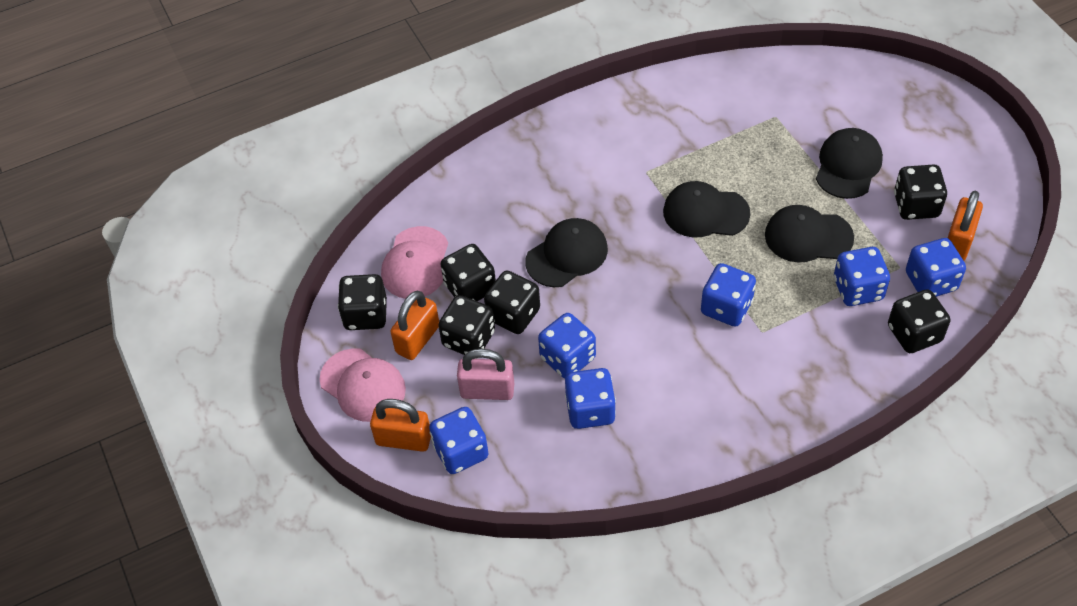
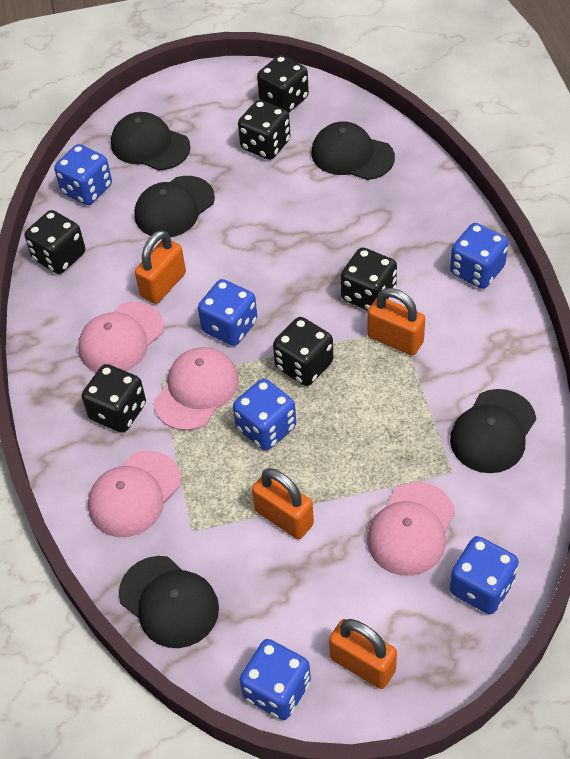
black cap: [526,218,608,287] [663,181,750,237] [765,205,854,263] [816,128,883,199] = 4 -> [111,112,191,171] [119,556,219,648] [135,176,215,237] [311,121,395,180] [450,389,536,473] = 5
orange padlock: [370,399,431,452] [390,291,439,360] [948,191,983,261] = 3 -> [135,230,186,304] [252,468,314,539] [329,619,397,689] [367,288,425,356] = 4
pink cap: [320,348,406,422] [381,226,448,299] = 2 -> [78,302,164,372] [88,451,181,537] [154,347,239,431] [367,482,455,576] = 4
pink padlock: [457,349,514,400] = 1 -> none = 0

